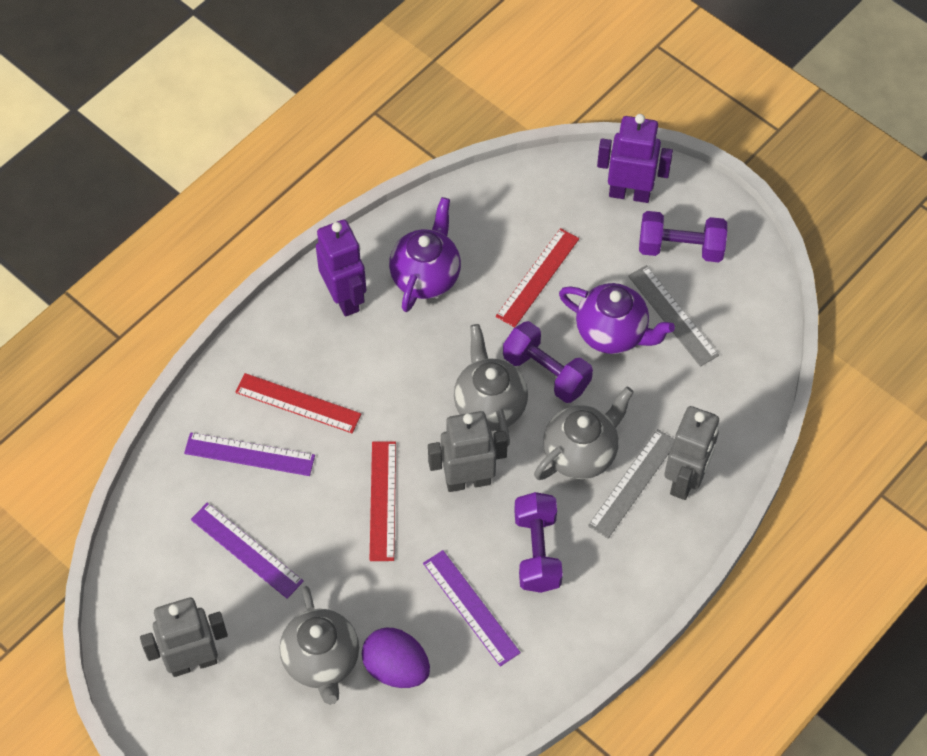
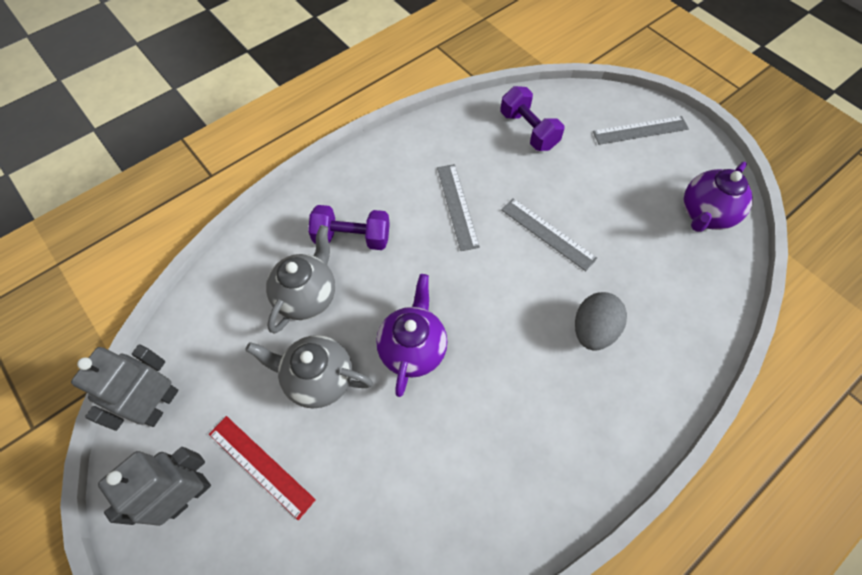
grey egg: none = 0 -> [575,292,627,351] = 1
grey robot: [140,597,228,677] [428,411,508,492] [664,406,719,500] = 3 -> [71,344,179,431] [98,447,211,526] = 2
grey ruler: [588,429,675,538] [628,265,719,367] = 2 -> [437,164,480,251] [501,198,598,271] [593,116,689,145] = 3
grey teapot: [280,586,359,705] [454,324,528,447] [534,387,634,480] = 3 -> [245,335,373,409] [266,225,335,334] = 2
purple dumbbell: [503,321,593,403] [514,492,563,593] [639,211,727,262] = 3 -> [308,205,390,250] [500,86,564,151] = 2
purple egg: [362,628,430,688] = 1 -> none = 0
purple robot: [316,220,366,317] [597,114,673,203] = 2 -> none = 0
purple ruler: [184,432,315,476] [191,503,304,599] [423,550,521,667] = 3 -> none = 0
red ruler: [235,373,361,433] [370,442,396,561] [496,228,579,327] = 3 -> [209,416,316,520] = 1

